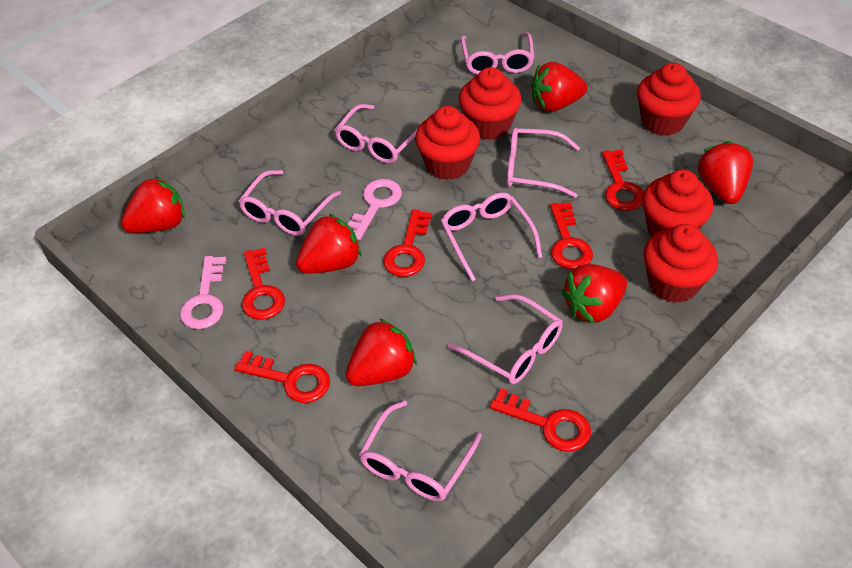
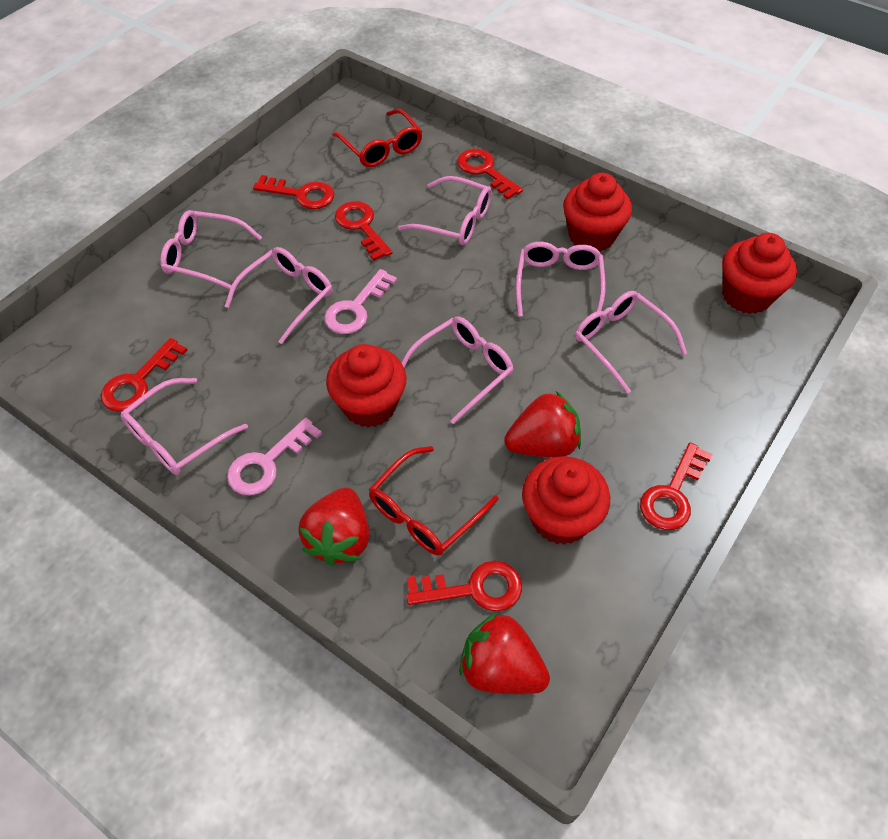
red cupcake: [415,106,480,180] [459,67,521,140] [637,63,701,136] [642,169,713,237] [643,224,718,303] = 5 -> [326,344,407,428] [522,456,610,545] [563,173,632,252] [722,233,797,314] = 4
red glasses: none = 0 -> [332,109,423,167] [368,446,499,555] = 2
red strawberry: [121,176,185,233] [296,214,361,274] [346,319,417,386] [531,62,588,112] [561,264,627,323] [697,141,753,204] = 6 -> [298,488,370,566] [459,612,550,694] [504,391,581,457] = 3

